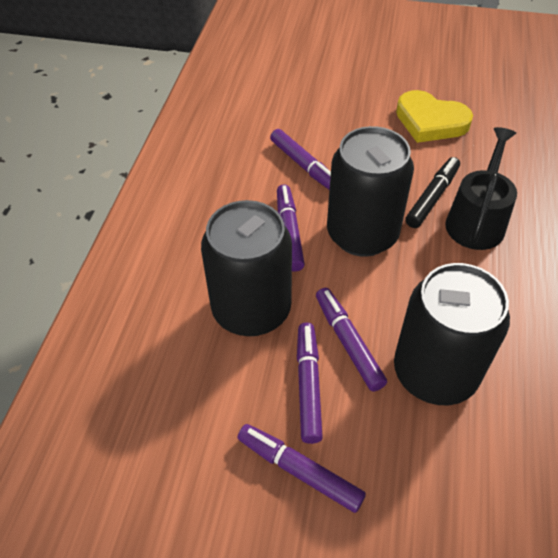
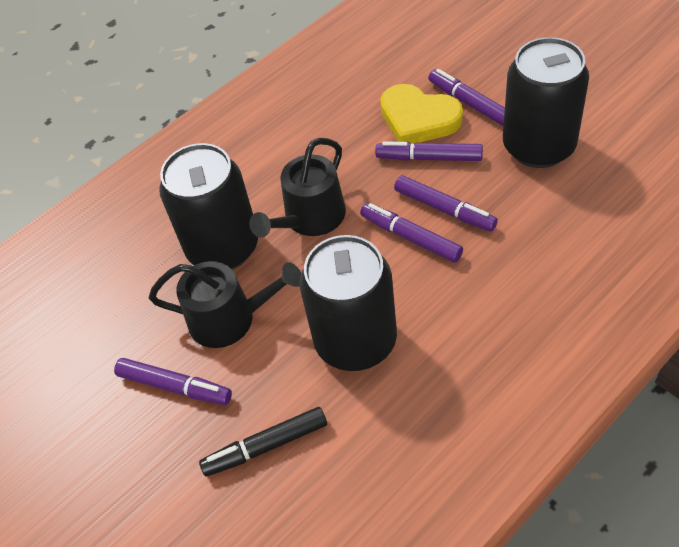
black watering can: [445,127,517,250] = 1 -> [149,261,301,348] [249,138,346,237] = 2

